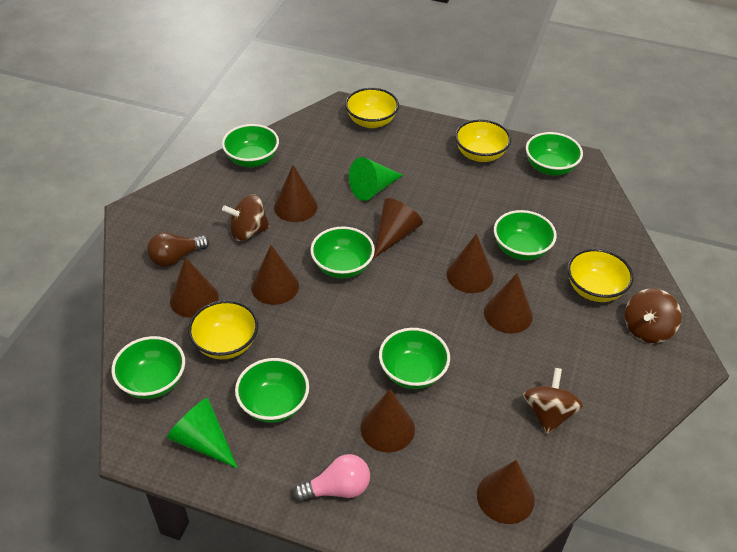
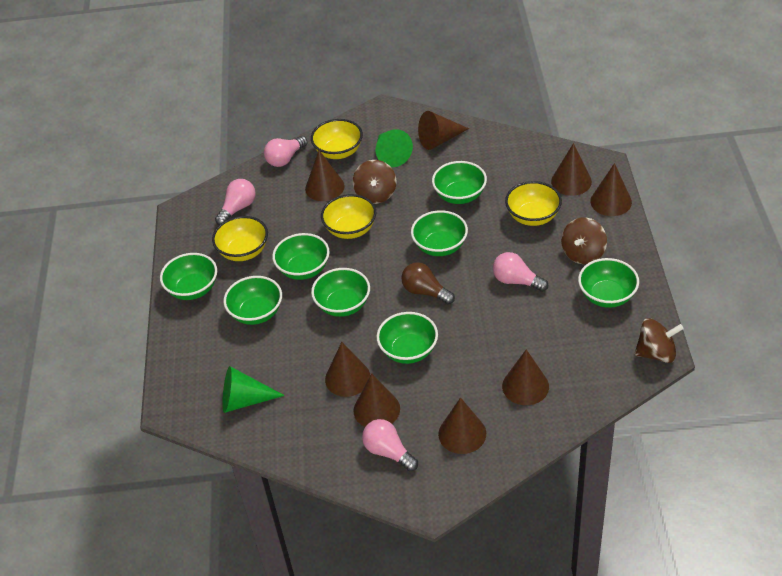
green bowl: [112,336,185,399] [222,124,279,167] [235,358,309,423] [310,227,375,278] [379,328,450,389] [494,210,557,260] [526,132,583,175] = 7 -> [160,253,217,300] [223,276,282,325] [272,233,330,280] [311,268,370,317] [376,312,438,364] [411,210,468,256] [432,161,487,204] [578,258,639,308] = 8
pink light bulb: [293,454,370,502] = 1 -> [215,179,255,225] [264,136,308,167] [362,419,418,472] [493,252,548,292] = 4

